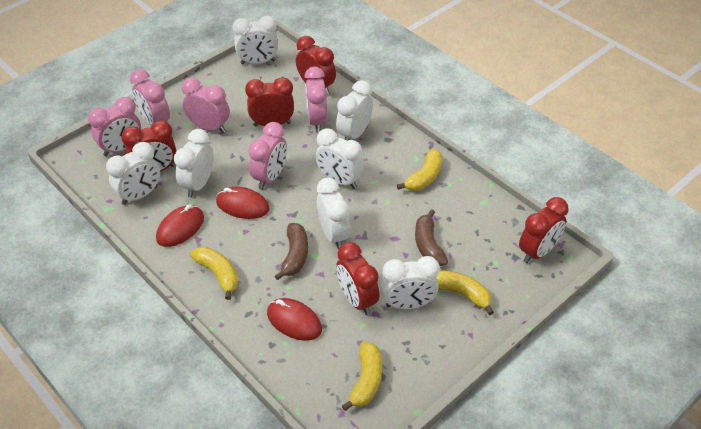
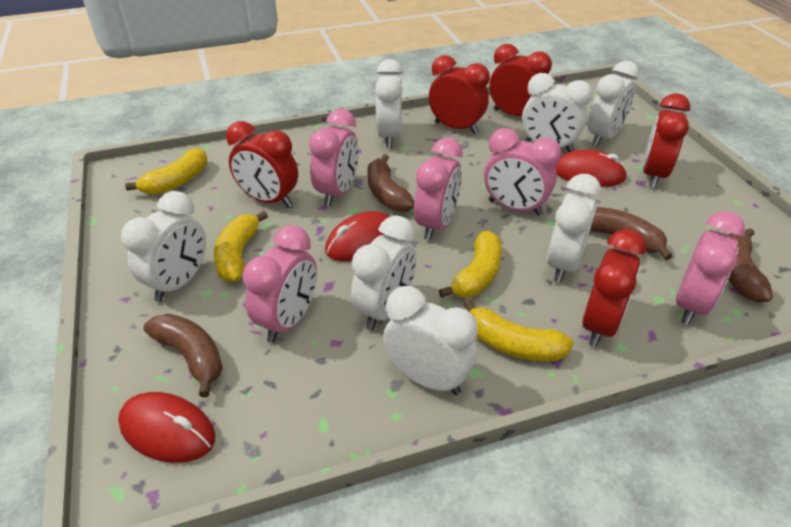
brown banana: [275,223,308,280] [415,209,448,266] = 2 -> [143,314,223,397] [367,154,414,212] [590,207,673,260] [728,228,773,302] = 4

